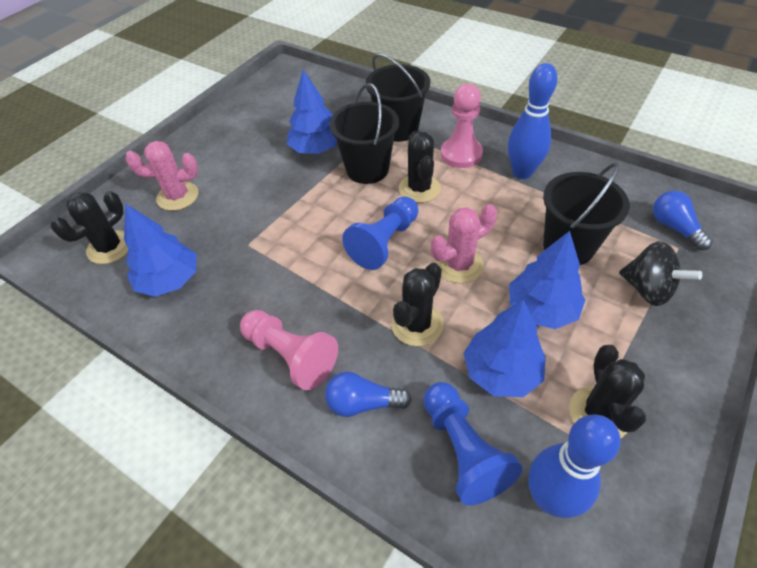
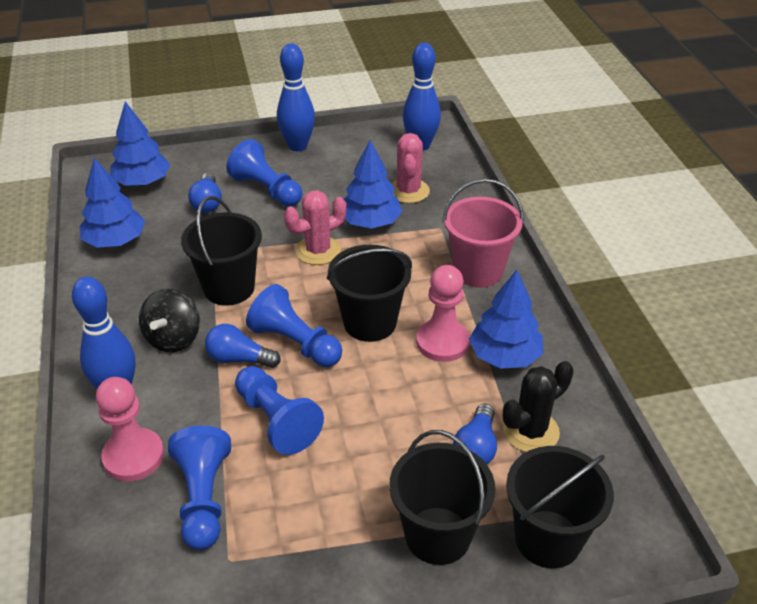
black bucket: [329,83,399,184] [366,53,430,142] [543,163,630,265] = 3 -> [181,196,262,306] [327,245,412,342] [389,430,495,565] [506,446,614,568] = 4
black cactus: [51,191,129,264] [391,263,443,346] [399,131,441,203] [569,345,646,439] = 4 -> [503,361,574,452] = 1
blue bowling pin: [508,63,557,179] [529,415,621,518] = 2 -> [72,277,136,389] [277,43,315,151] [403,43,441,150] = 3
blue light bulb: [325,372,412,417] [653,191,713,250] = 2 -> [188,173,222,213] [205,324,281,368] [453,403,497,464] = 3
blue pawn: [342,196,418,270] [424,382,523,505] = 2 -> [168,426,231,550] [226,139,302,207] [235,366,324,455] [246,284,342,367] = 4
pink bucket: none = 0 -> [443,179,524,288] = 1

